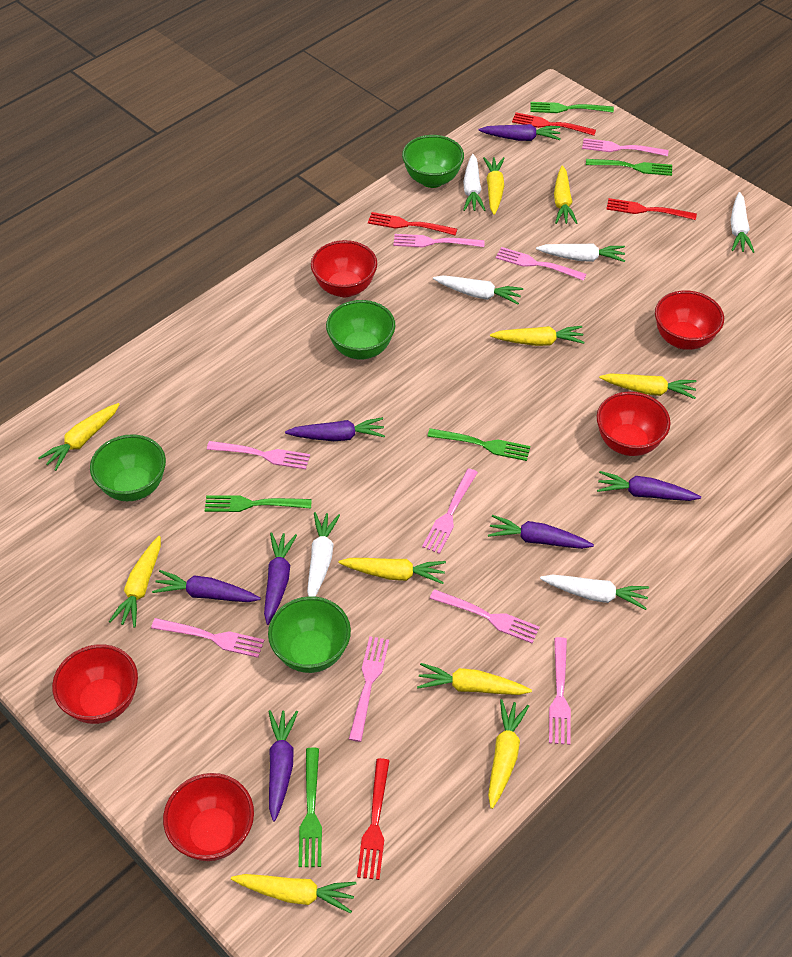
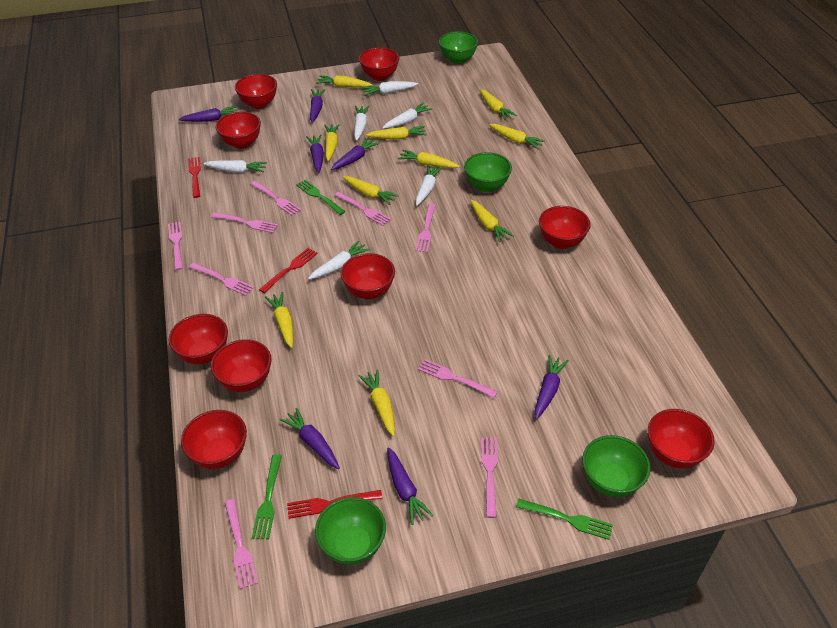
green fork: [205,495,312,512] [298,748,322,867] [427,428,530,461] [531,102,614,113] [586,159,672,176] = 5 -> [252,454,282,539] [296,180,345,215] [516,498,613,540] = 3
red bowl: [52,644,138,724] [163,773,254,861] [311,240,377,297] [597,392,671,456] [655,290,724,350] = 5 -> [169,314,228,364] [181,410,247,469] [211,339,272,392] [216,112,261,149] [235,74,277,109] [341,253,395,299] [359,47,399,81] [539,206,591,249] [648,409,715,468] = 9
red fork: [357,758,390,880] [368,212,457,235] [512,112,596,136] [606,198,697,220] = 4 -> [188,157,201,198] [259,248,318,293] [287,490,382,519] = 3

